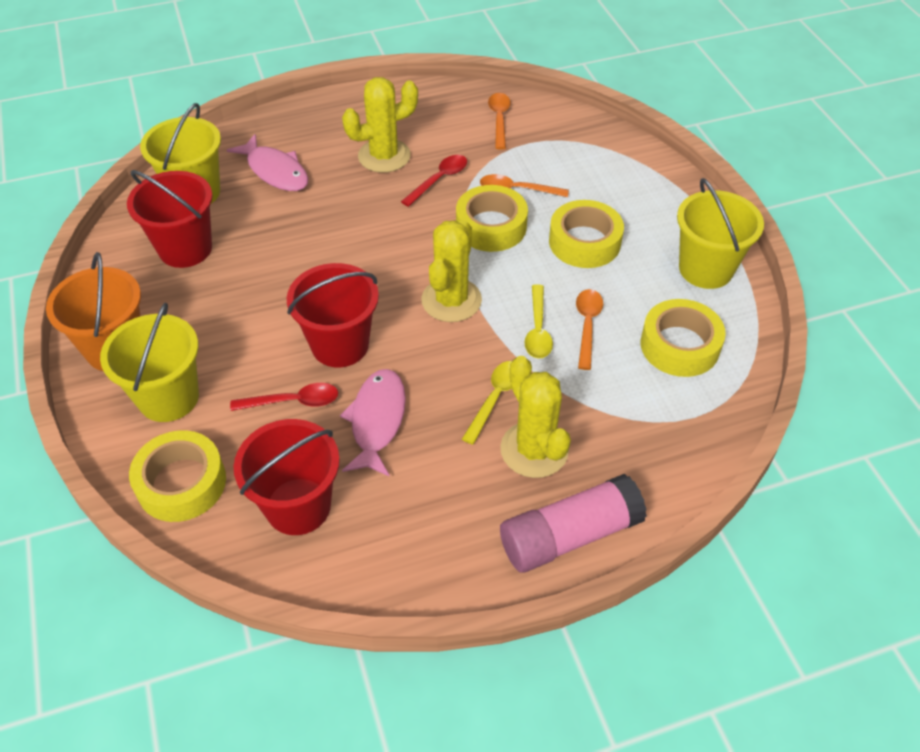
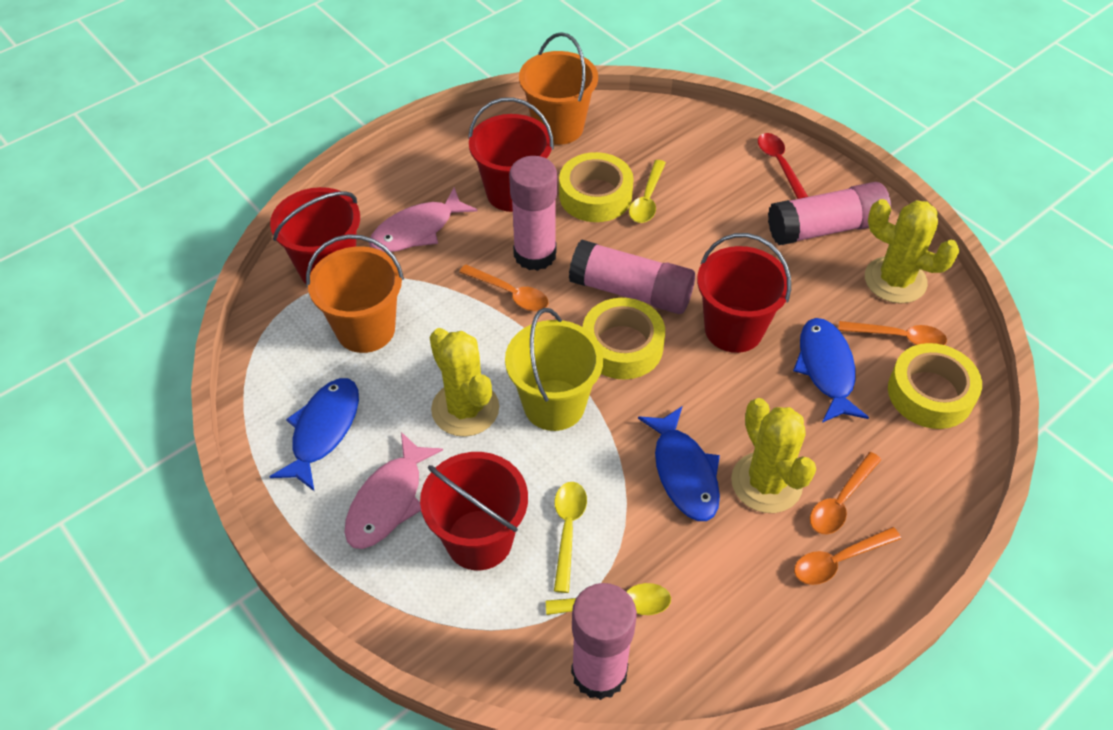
blue fish: none = 0 -> [269,378,359,491] [638,406,720,521] [793,318,869,423] = 3
orange bucket: [46,252,141,371] = 1 -> [306,234,404,353] [519,32,598,145] = 2
orange spoon: [480,174,569,197] [488,93,511,150] [576,289,603,370] = 3 -> [459,264,548,311] [794,527,901,585] [810,452,881,534] [838,321,947,345] = 4
pink glue stick: [500,474,647,572] = 1 -> [509,156,557,271] [569,239,695,314] [571,583,637,700] [768,182,891,245] = 4
red bucket: [127,170,213,268] [234,419,340,535] [287,263,379,368] = 3 -> [270,187,360,284] [420,452,528,570] [468,97,554,212] [697,233,791,353] = 4
red spoon: [230,383,338,411] [401,155,467,207] = 2 -> [758,133,808,199] = 1
yellow bucket: [100,303,199,422] [140,103,221,203] [677,178,764,289] = 3 -> [505,308,603,431] = 1
yellow spoon: [462,361,512,445] [525,284,553,359] = 2 -> [546,583,671,615] [554,482,587,593] [629,160,666,223] = 3
yellow tape: [129,430,226,522] [456,185,528,252] [549,200,624,268] [640,299,726,377] = 4 -> [559,152,634,222] [583,298,665,380] [888,343,982,429] = 3

